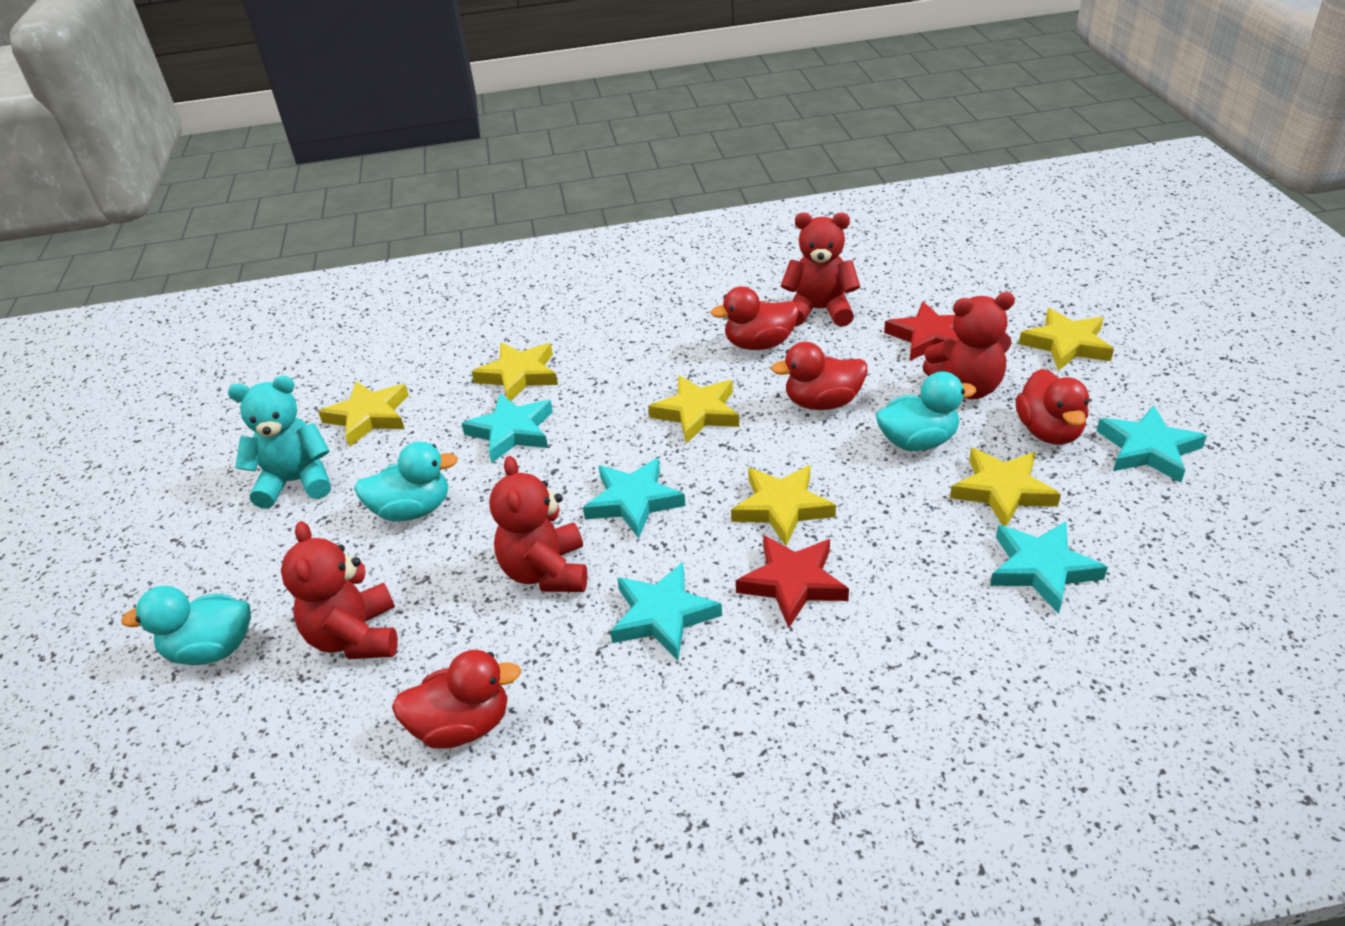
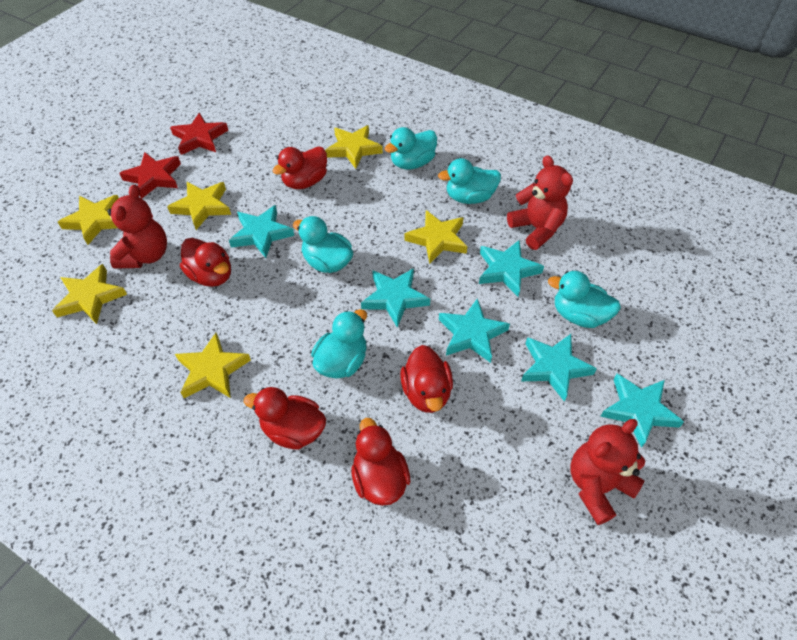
red duck: [392,650,521,749] [711,286,799,350] [771,342,867,410] [1016,369,1089,445] = 4 -> [180,238,231,287] [244,387,326,450] [273,147,327,189] [351,418,410,506] [400,345,453,413] = 5
red teddy bear: [281,521,398,659] [489,456,587,592] [781,213,860,327] [922,292,1015,399] = 4 -> [107,185,167,269] [507,155,573,250] [571,419,645,525] = 3
turquoise duck: [121,586,251,665] [354,441,458,522] [876,371,976,451] = 3 -> [293,216,353,273] [311,309,367,378] [384,127,437,170] [438,158,501,204] [548,271,621,328] = 5
turquoise star: [461,394,553,463] [583,458,686,538] [610,562,722,660] [990,521,1108,614] [1097,405,1207,483] = 5 -> [229,205,294,258] [361,268,430,328] [439,298,510,363] [479,240,544,297] [521,334,597,402] [600,374,684,448] = 6
turquoise teddy bear: [228,375,331,508] = 1 -> none = 0

